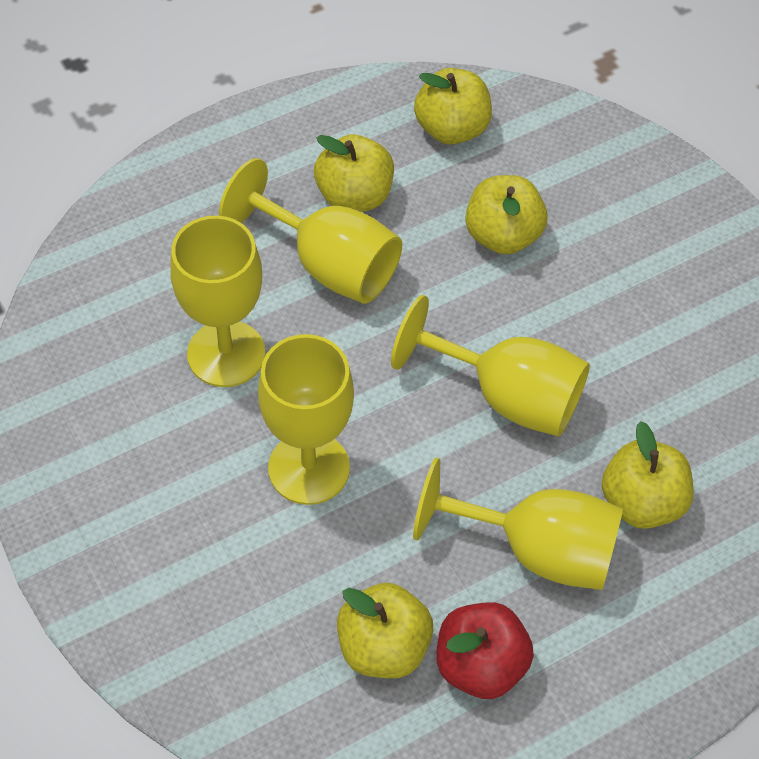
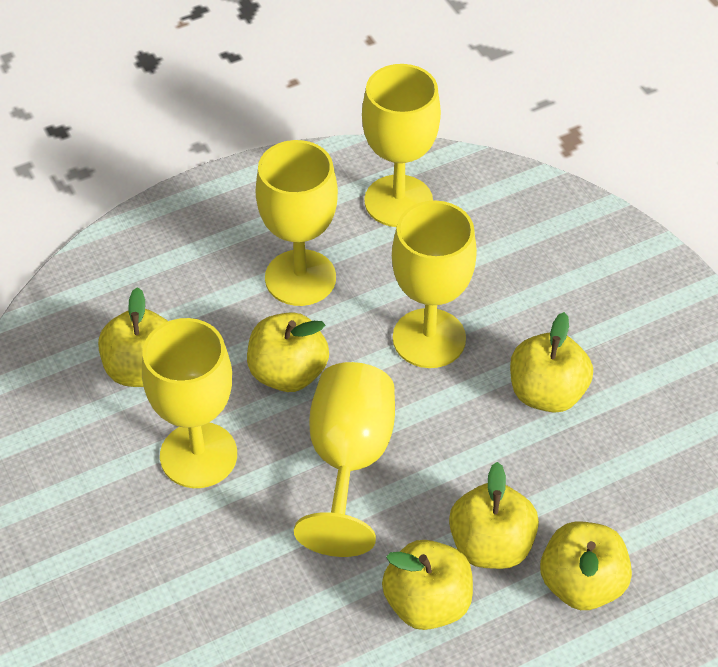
red apple: [437,602,534,699] = 1 -> none = 0
yellow apple: [314,134,394,212] [337,583,433,679] [414,68,492,145] [465,175,548,255] [602,421,694,529] = 5 -> [98,287,168,387] [247,312,329,392] [382,540,473,630] [449,462,539,569] [510,312,593,413] [540,521,632,610] = 6

